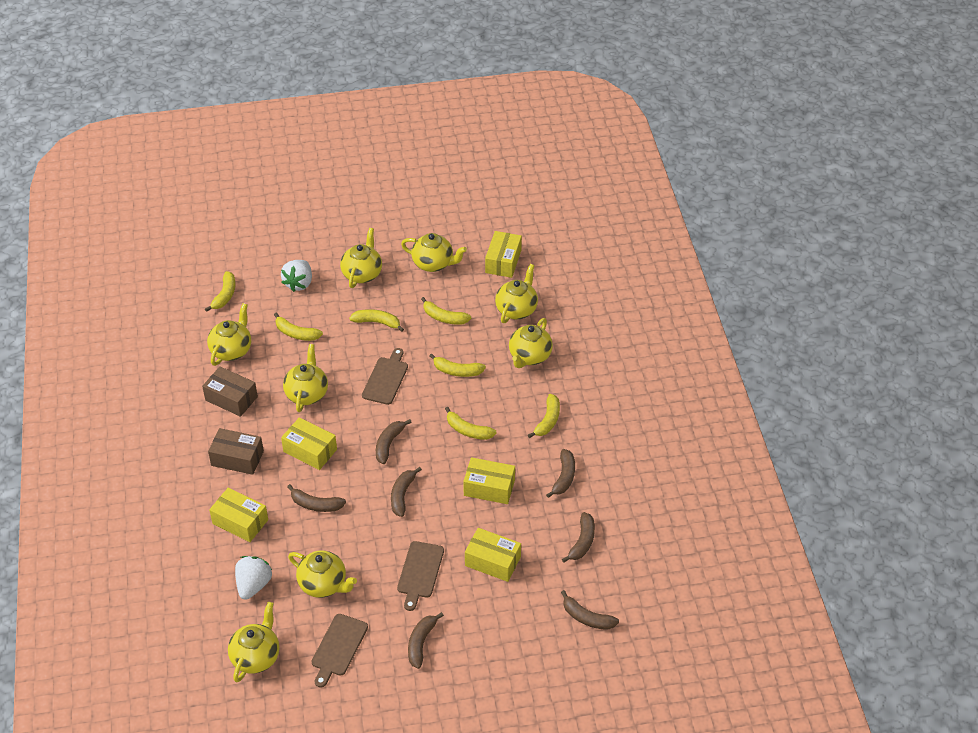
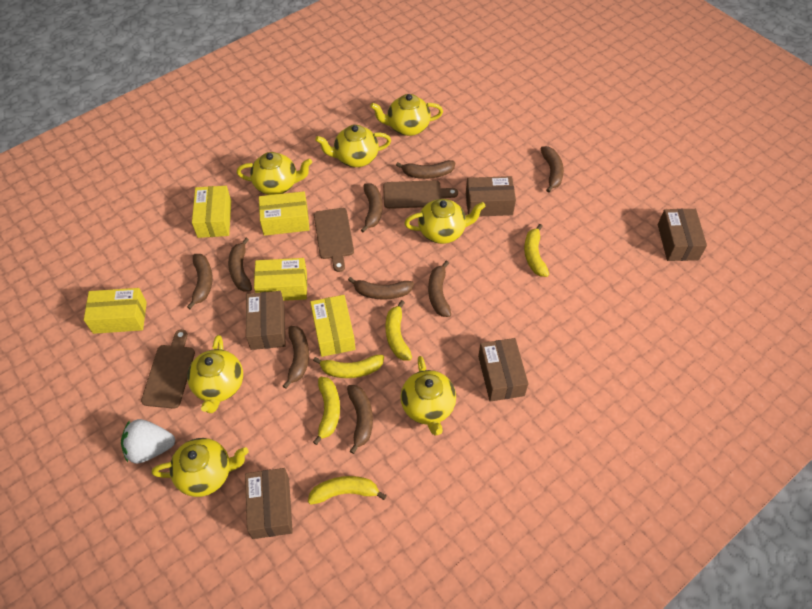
brown banana: [287,484,346,512] [376,419,412,464] [391,467,422,517] [408,612,444,669] [546,449,575,498] [561,590,619,630] [562,512,595,563] = 7 -> [187,254,213,309] [228,238,252,292] [283,326,309,389] [347,385,373,454] [348,277,414,300] [361,183,383,233] [396,160,456,179] [428,260,451,317] [540,146,564,193] = 9
brown box: [202,367,258,417] [208,428,264,475] = 2 -> [245,468,293,539] [246,291,286,350] [466,176,516,216] [478,338,528,402] [658,209,707,261] = 5
white strawberry: [235,556,273,600] [281,260,312,292] = 2 -> [121,419,175,464] = 1
yellow banana: [205,271,235,312] [274,313,323,341] [349,309,404,332] [421,297,471,325] [429,353,486,377] [445,407,497,440] [528,394,560,438] = 7 -> [308,476,387,505] [313,355,384,378] [313,377,340,445] [386,300,412,360] [524,224,549,277] = 5
yellow teapot: [207,303,251,366] [228,602,280,682] [283,344,328,412] [288,550,357,598] [340,228,382,288] [401,233,467,272] [495,264,538,323] [509,318,553,368] = 8 -> [152,438,248,497] [187,335,243,413] [237,152,312,195] [315,125,391,167] [370,94,443,136] [400,356,456,435] [405,199,486,244] = 7

